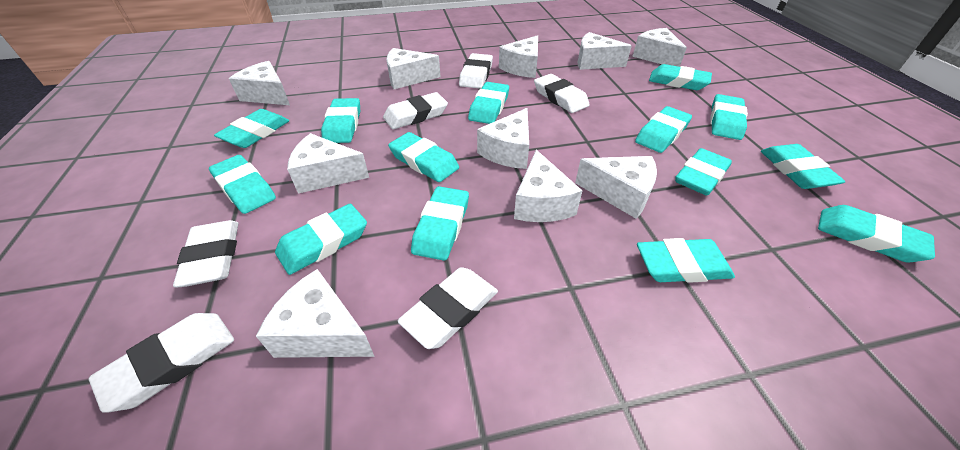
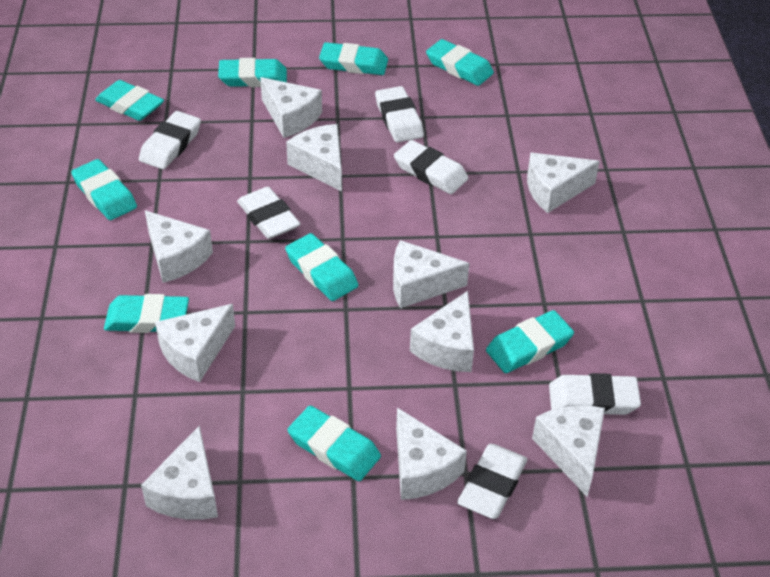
turquoise eraser: [209,155,276,214] [214,109,289,148] [275,204,367,275] [321,98,360,143] [388,132,459,182] [411,186,469,261] [468,82,509,124] [635,106,692,153] [637,238,735,283] [649,64,712,90] [675,148,732,196] [710,94,748,140] [761,144,846,189] [818,205,935,262] = 14 -> [71,159,137,220] [95,80,164,121] [104,294,189,333] [218,58,287,87] [285,233,358,301] [287,406,381,481] [319,42,388,75] [426,39,494,86] [486,310,574,373] = 9

